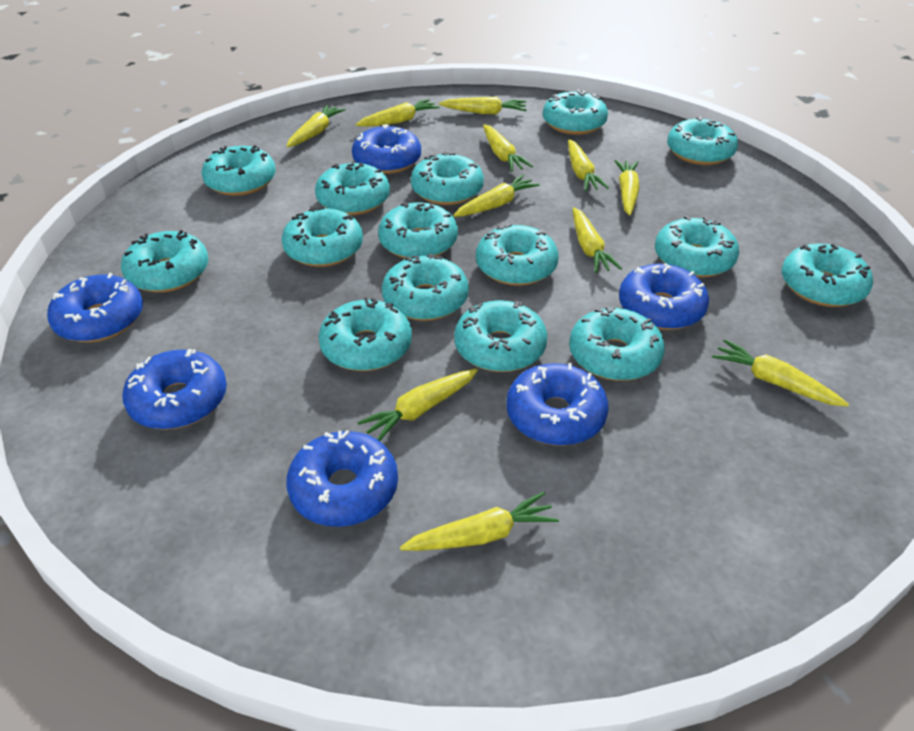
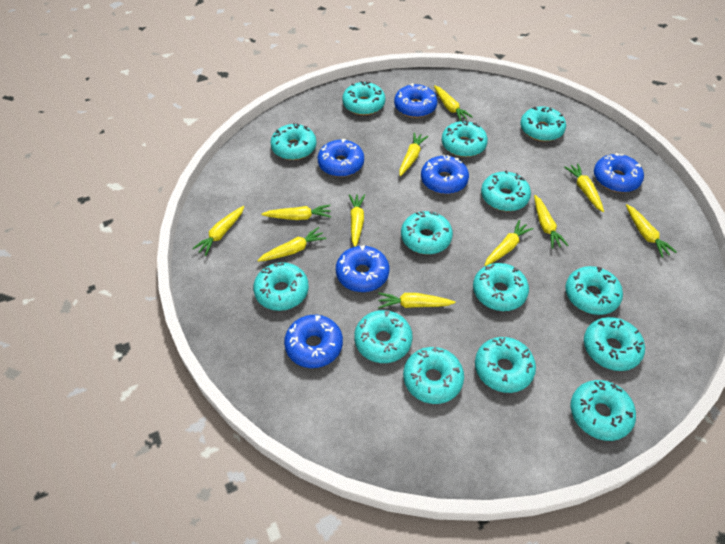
turquoise donut: [121,230,208,293] [201,145,276,196] [281,207,363,267] [315,162,390,215] [318,297,412,371] [378,202,458,258] [382,253,469,321] [411,152,484,205] [454,300,547,372] [476,224,559,286] [543,90,608,135] [569,306,665,381] [655,216,739,278] [667,116,738,165] [782,244,873,307] = 15 -> [253,262,309,311] [270,123,316,160] [342,81,385,115] [354,310,413,363] [401,211,453,254] [403,347,464,404] [442,120,488,157] [473,263,529,311] [475,337,536,393] [481,170,531,211] [520,106,566,141] [565,266,623,315] [570,380,636,441] [584,317,645,371] = 14

